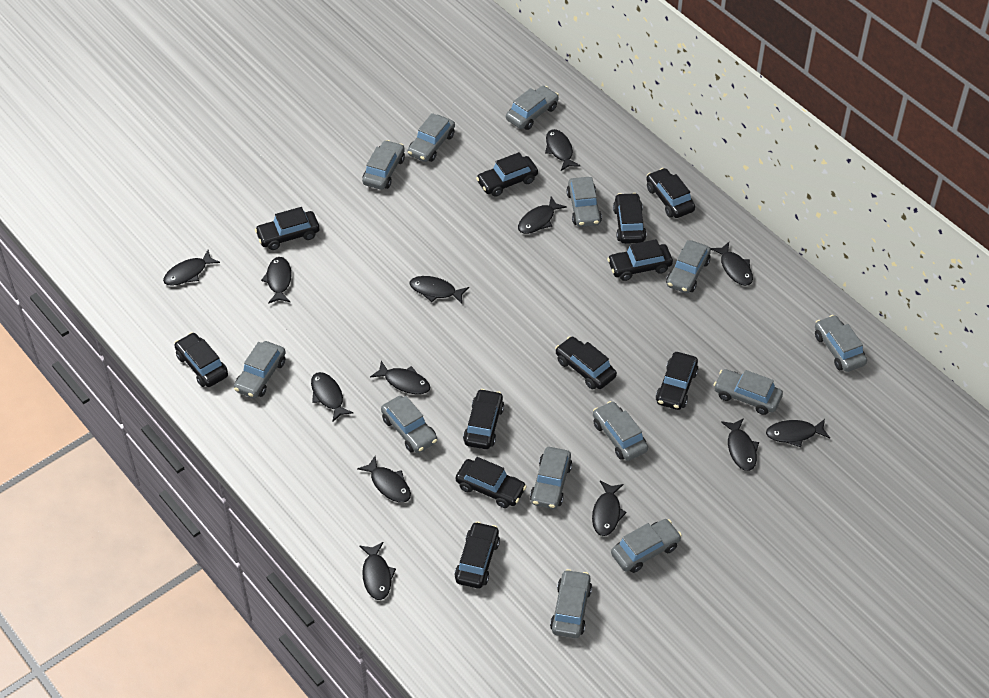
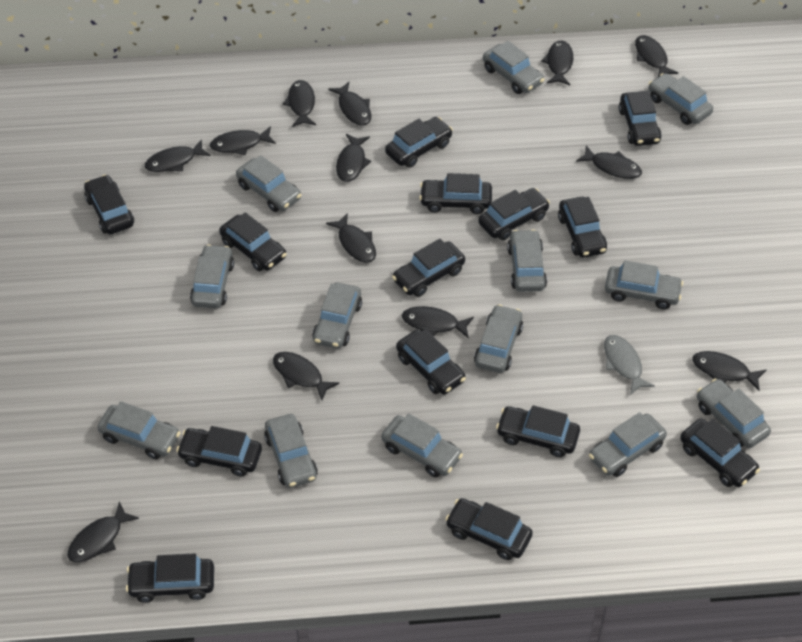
black car: [174,332,228,387] [255,207,320,250] [454,521,500,589] [456,457,527,508] [463,389,504,449] [476,152,538,197] [555,336,617,390] [607,239,673,281] [613,193,647,244] [646,168,695,218] [656,352,698,410] = 11 -> [84,175,134,234] [126,553,214,603] [176,426,262,477] [219,212,287,271] [385,117,453,168] [392,239,465,297] [396,329,466,394] [419,173,492,214] [445,498,533,560] [478,188,550,240] [496,405,580,457] [558,197,607,258] [619,91,662,146] [680,418,760,487] = 14
grey fish: none = 0 -> [604,335,655,395] = 1

